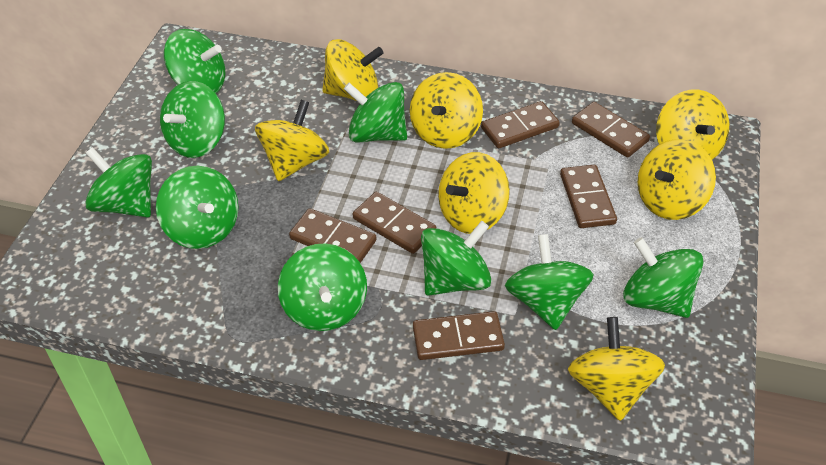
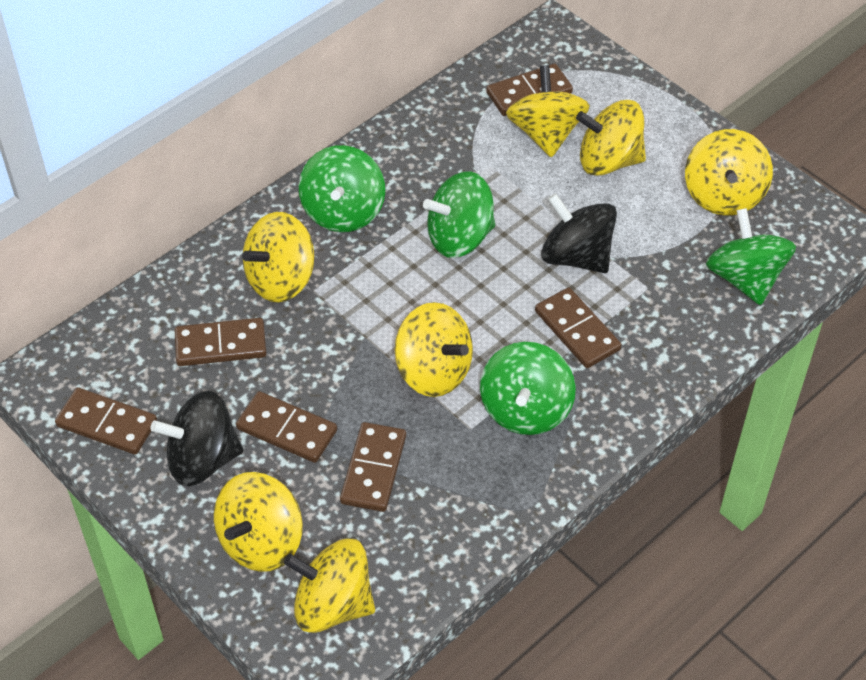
black spinning top: none = 0 -> [151,391,243,486] [541,193,617,273] = 2
green spinning top: [85,147,152,217] [156,166,238,249] [160,81,225,158] [164,29,225,93] [278,243,367,331] [344,82,407,142] [421,221,491,296] [505,234,594,330] [623,237,703,318] = 9 -> [298,145,385,232] [423,171,495,258] [480,342,576,435] [706,208,796,305] = 4

